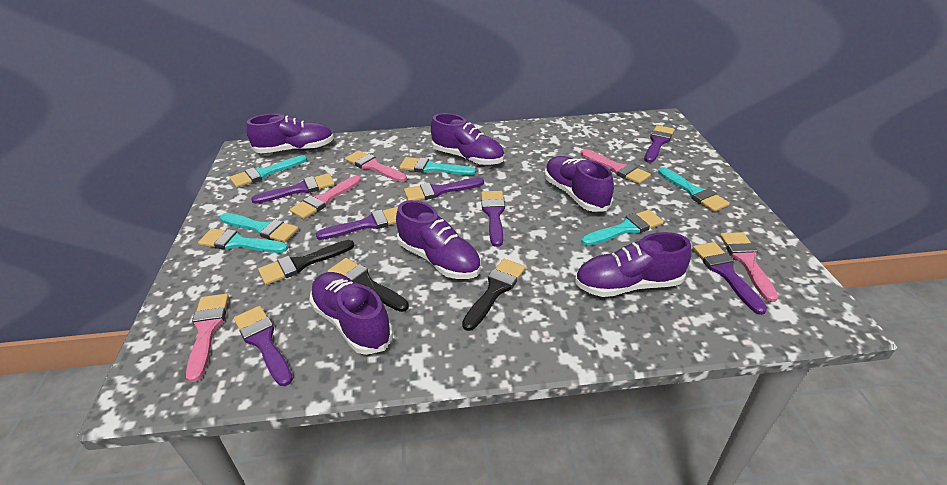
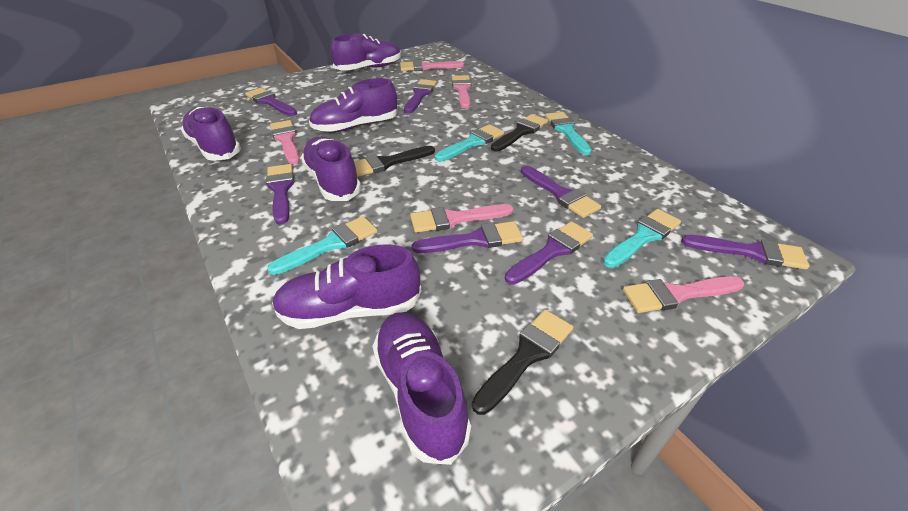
turquoise brush: [198,229,288,253] [220,213,298,242] [230,155,307,188] [399,157,476,175] [581,210,664,246] [658,167,730,212] = 6 -> [267,216,378,275] [435,124,504,162] [545,112,592,155] [603,209,681,268] = 4

